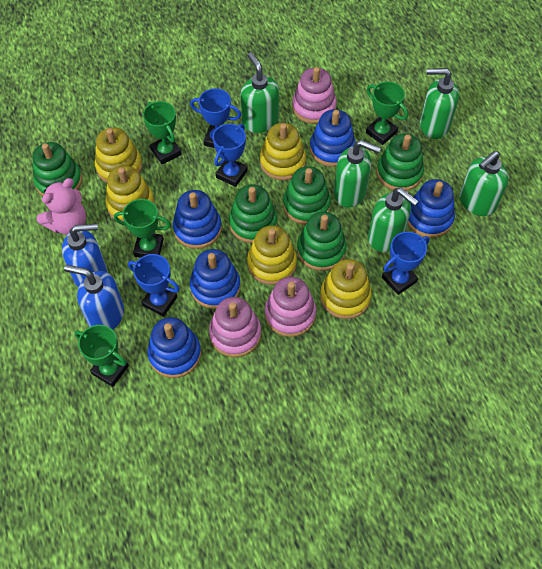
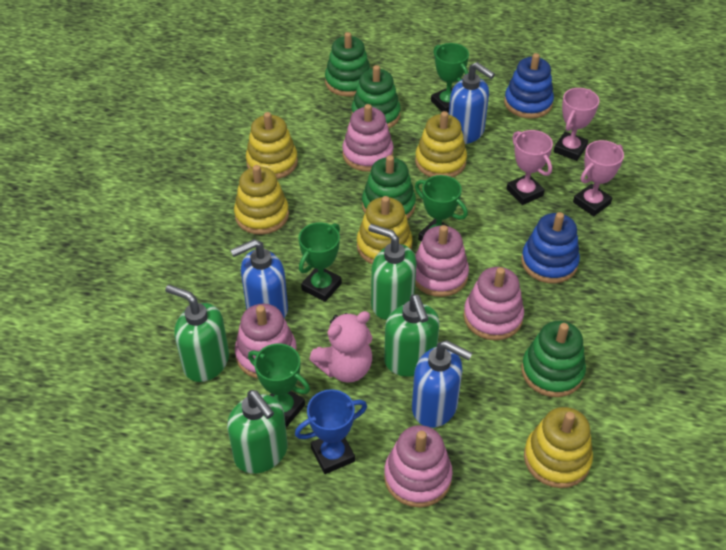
blue soap dispenser: [62,223,107,288] [64,265,124,330] = 2 -> [230,239,288,318] [412,340,473,428] [449,62,495,144] = 3
blue stacking toy: [147,317,201,378] [173,190,222,249] [190,249,241,309] [310,109,355,167] [408,179,455,238] = 5 -> [504,53,554,119] [521,212,580,284] = 2
blue trophy: [128,254,180,317] [190,88,241,148] [213,124,248,187] [382,232,430,295] = 4 -> [295,389,367,474] = 1
green soap dispenser: [241,52,279,133] [334,140,381,207] [368,188,419,252] [420,68,459,139] [460,151,509,216] = 5 -> [165,285,229,382] [227,390,288,474] [368,224,417,320] [384,294,440,376] = 4
green stacking toy: [32,142,82,196] [229,185,277,243] [283,166,331,225] [297,212,347,271] [377,134,424,191] = 5 -> [325,32,371,97] [352,65,401,128] [362,155,416,219] [521,321,586,397] = 4
pink stacking toy: [209,297,261,357] [265,277,316,337] [292,67,337,124] = 3 -> [235,304,297,378] [342,104,393,172] [384,425,453,507] [415,225,469,297] [463,267,524,340] = 5
pink trophy: none = 0 -> [507,130,553,205] [554,88,599,161] [573,140,624,216] = 3

